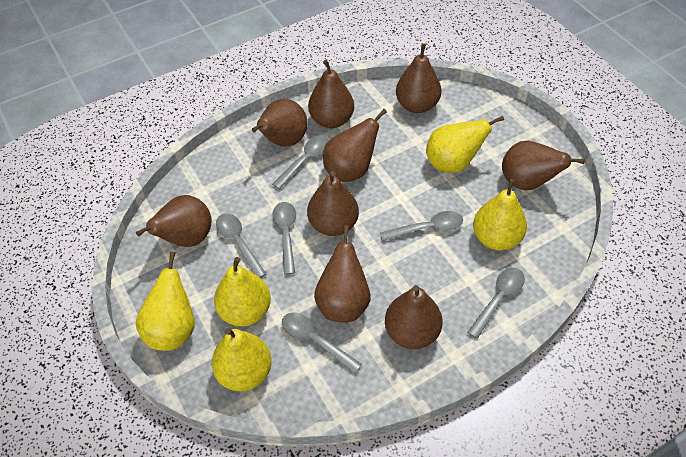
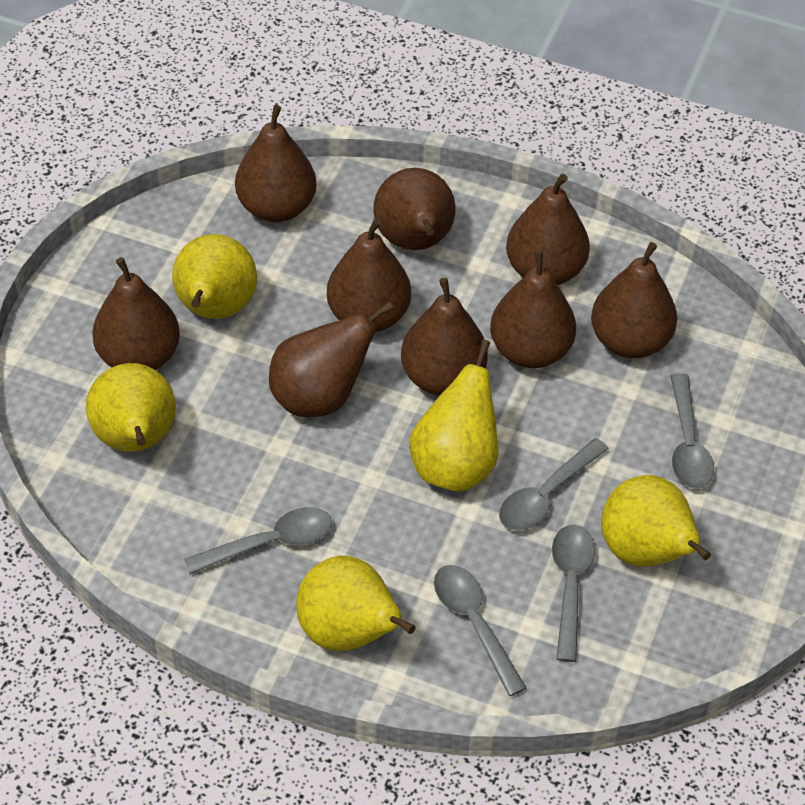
grey spoon: [216,213,266,278] [272,135,329,189] [272,202,296,275] [282,313,362,373] [380,211,463,241] [467,268,525,339] = 6 -> [184,507,332,574] [434,565,527,696] [499,438,609,531] [552,525,595,662] [670,374,714,489] = 5

